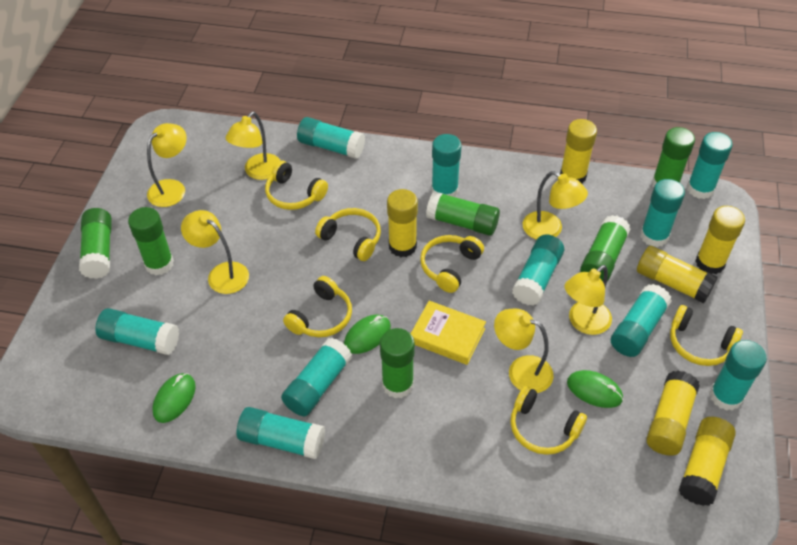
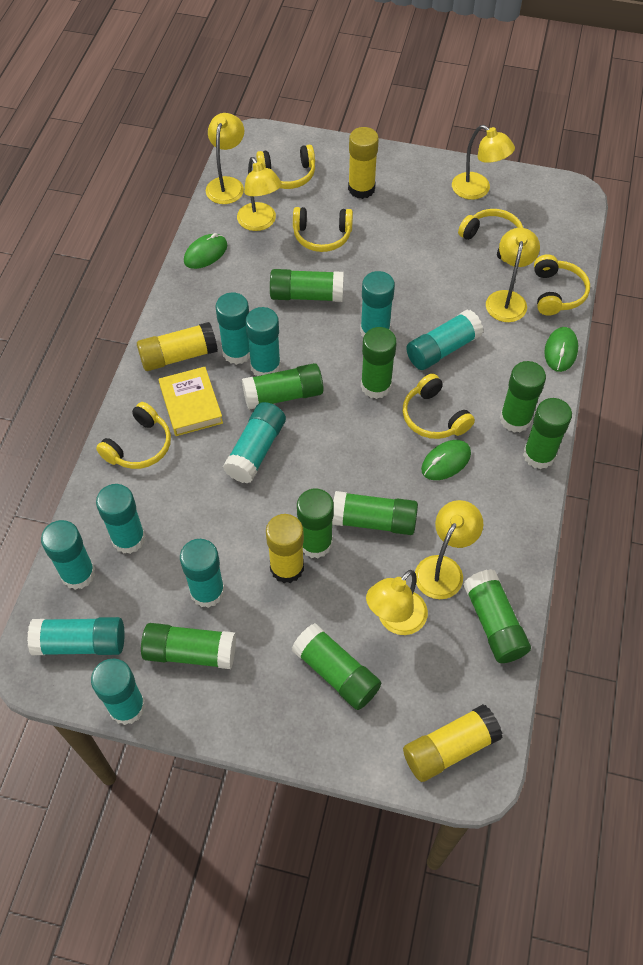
green glue stick: [79,208,112,279] [128,207,174,275] [380,328,415,398] [426,191,500,236] [580,215,631,281] [652,127,695,187] = 6 -> [141,623,236,669] [242,363,324,410] [270,269,344,302] [292,623,381,710] [297,489,334,558] [332,491,418,535] [361,327,397,399] [463,569,531,663] [500,361,546,433] [523,398,572,469] = 10
yellow glue stick: [387,189,418,257] [560,119,597,184] [637,246,718,304] [646,371,700,456] [679,417,736,506] [695,206,745,274] = 6 -> [137,322,218,371] [266,514,304,583] [348,127,379,199] [403,704,503,782] = 4

